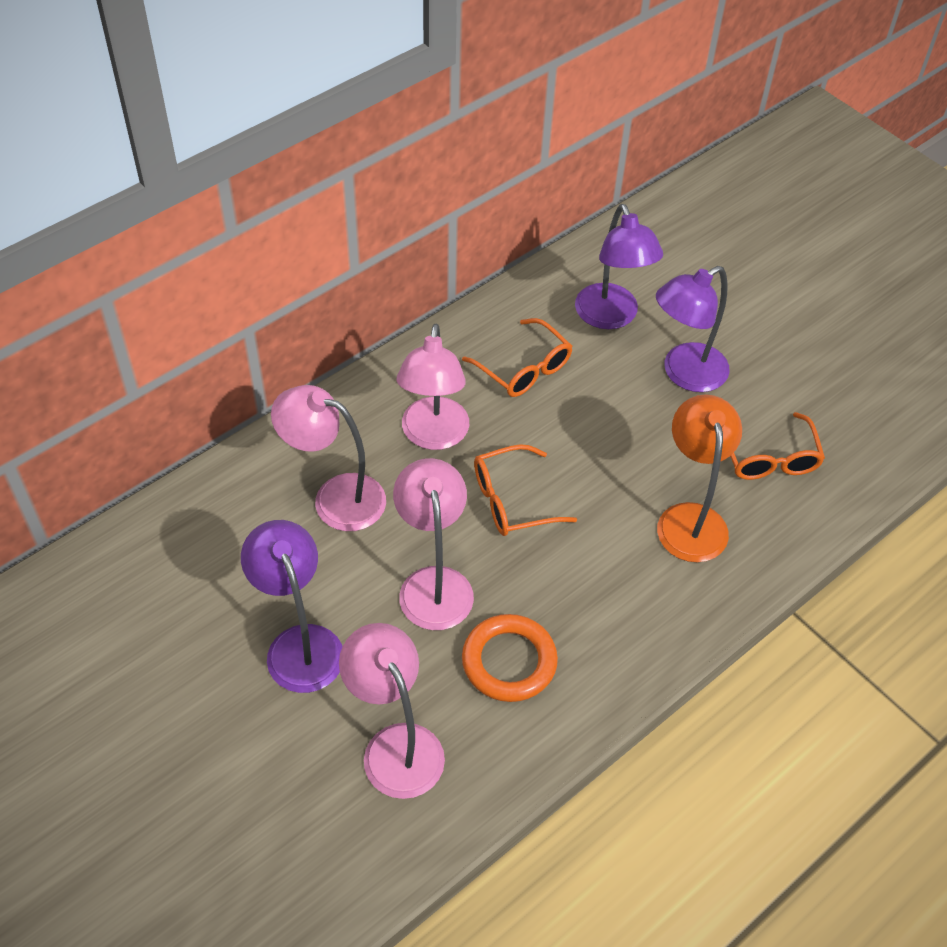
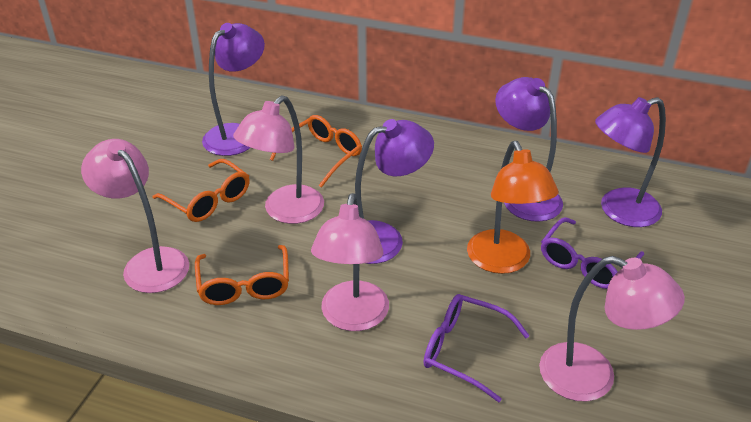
orange ring: [462,614,558,702] = 1 -> none = 0
purple glasses: none = 0 -> [423,294,530,402] [541,217,644,289] = 2
purple lamp: [241,520,343,693] [575,204,663,329] [656,266,730,392] = 3 -> [202,23,265,156] [355,119,434,264] [495,77,563,222] [595,97,666,227] = 4

